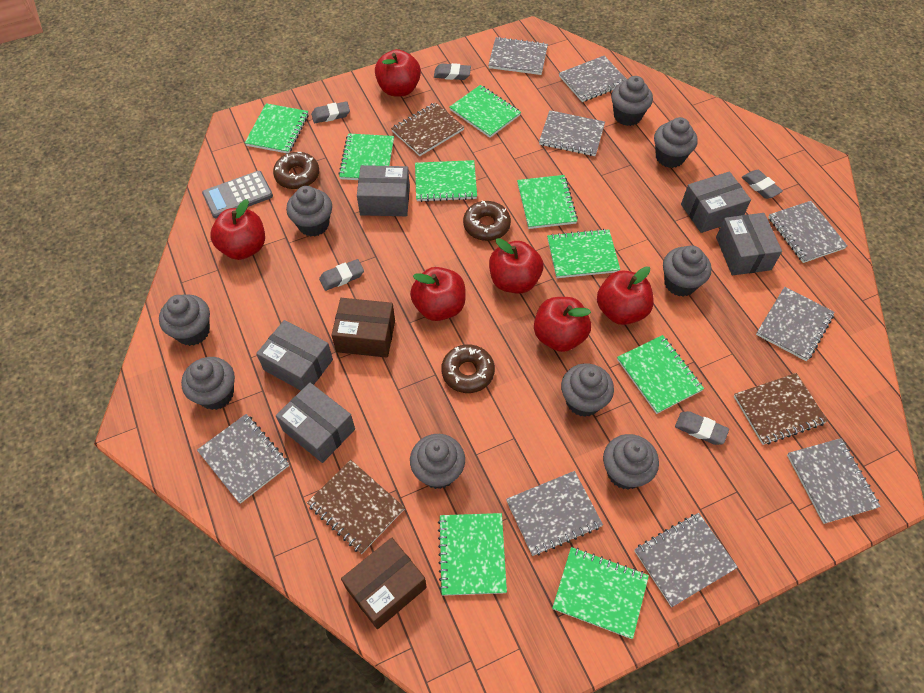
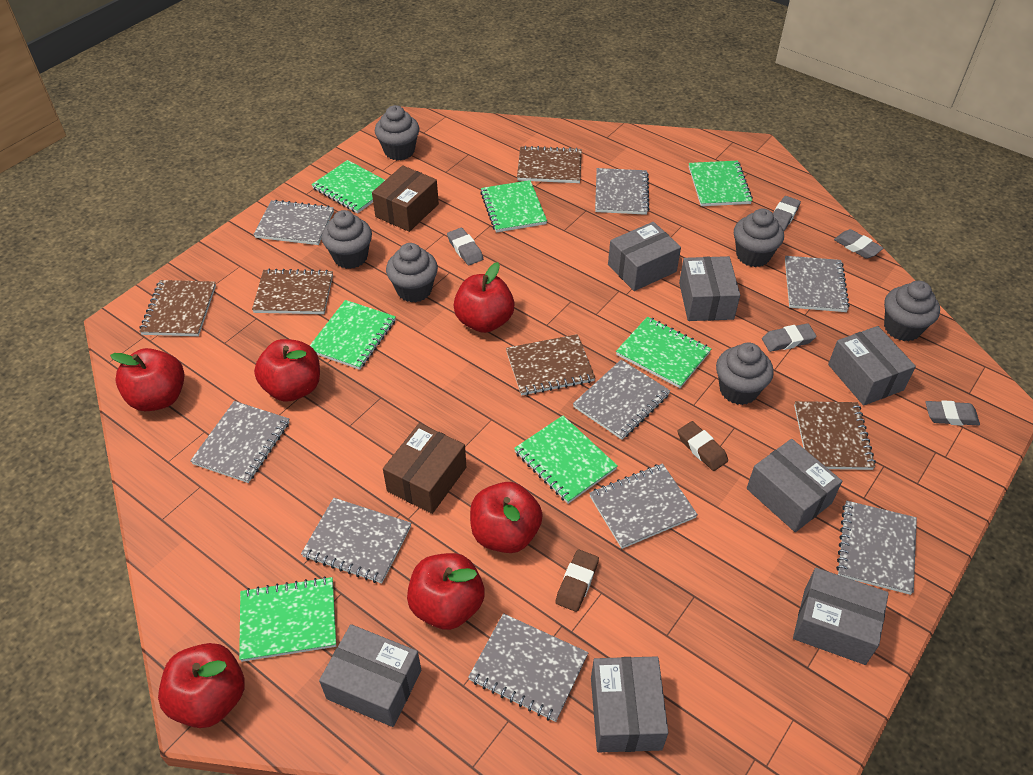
brown donut: [273,152,319,189] [441,344,495,393] [463,200,511,241] = 3 -> none = 0
brown eraser: none = 0 -> [555,550,599,612] [678,421,728,471] = 2
brown notebook: [307,460,405,554] [391,102,464,156] [734,373,828,445] = 3 -> [139,280,216,336] [252,268,333,314] [506,334,595,396] [517,146,582,183] [794,401,876,470] = 5
green notebook: [245,103,309,154] [338,133,394,180] [415,160,477,202] [438,513,507,596] [449,85,521,138] [517,175,578,229] [547,229,620,278] [552,547,649,639] [617,335,704,414] = 9 -> [239,576,336,662] [310,300,396,370] [311,160,385,213] [480,180,547,232] [514,416,618,504] [616,316,711,388] [689,161,753,206] = 7
grey box: [256,320,333,391] [276,383,355,463] [357,165,410,216] [681,171,751,233] [716,213,782,275] = 5 -> [319,624,421,727] [591,656,668,752] [608,222,681,291] [679,256,740,321] [747,439,842,532] [793,568,889,665] [828,326,916,406] = 7
grey calculator: [202,171,273,218] = 1 -> none = 0
grey cupcake: [159,294,210,346] [181,357,235,410] [286,186,332,237] [410,434,465,489] [561,363,614,417] [603,434,659,489] [611,76,653,126] [654,117,698,168] [663,245,711,296] = 9 -> [322,210,372,269] [375,105,419,160] [386,243,438,302] [716,342,774,405] [734,208,784,267] [884,281,940,341] = 6

